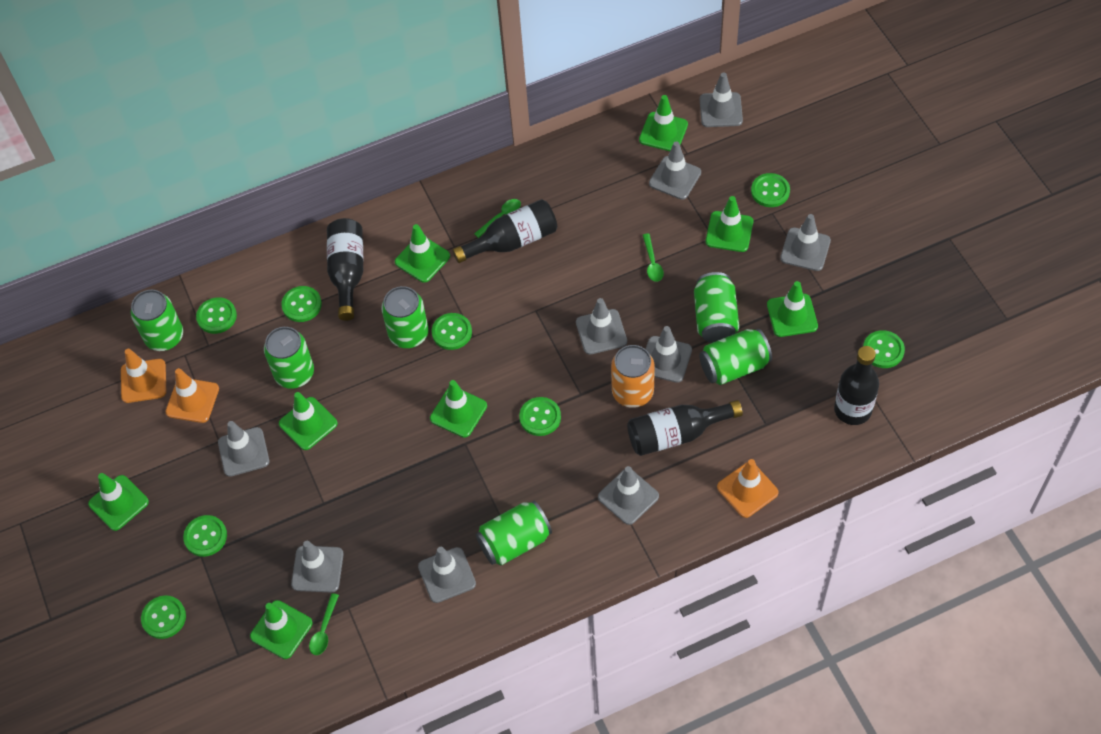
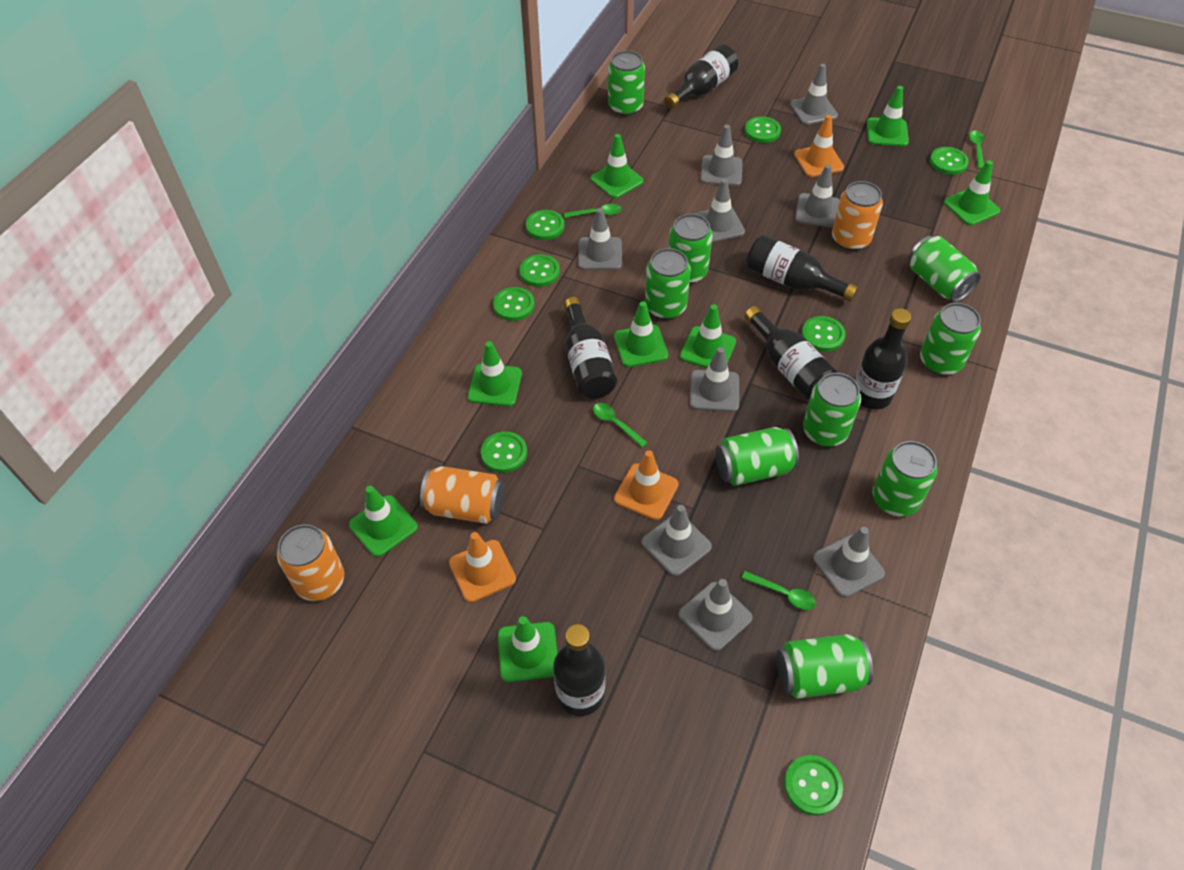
black bottle: [327,218,364,321] [452,199,557,263] [627,400,743,456] [834,346,879,425] = 4 -> [553,624,605,716] [564,297,617,399] [664,44,738,109] [744,306,838,400] [746,235,858,302] [855,308,912,410] = 6
green can: [131,290,183,351] [264,327,314,389] [381,286,428,348] [476,501,552,565] [694,272,739,343] [699,329,772,385] = 6 -> [608,51,645,116] [645,248,691,319] [669,214,713,284] [715,427,799,486] [776,634,873,699] [803,373,861,447] [872,441,938,516] [909,236,981,302] [920,303,981,375] = 9
green spoon: [309,593,339,655] [474,199,521,238] [643,233,664,282] = 3 -> [564,204,622,218] [593,403,648,448] [742,571,816,610] [969,130,984,169] = 4
orange can: [611,345,655,408] = 1 -> [277,524,344,601] [420,466,504,524] [832,181,883,251] = 3

